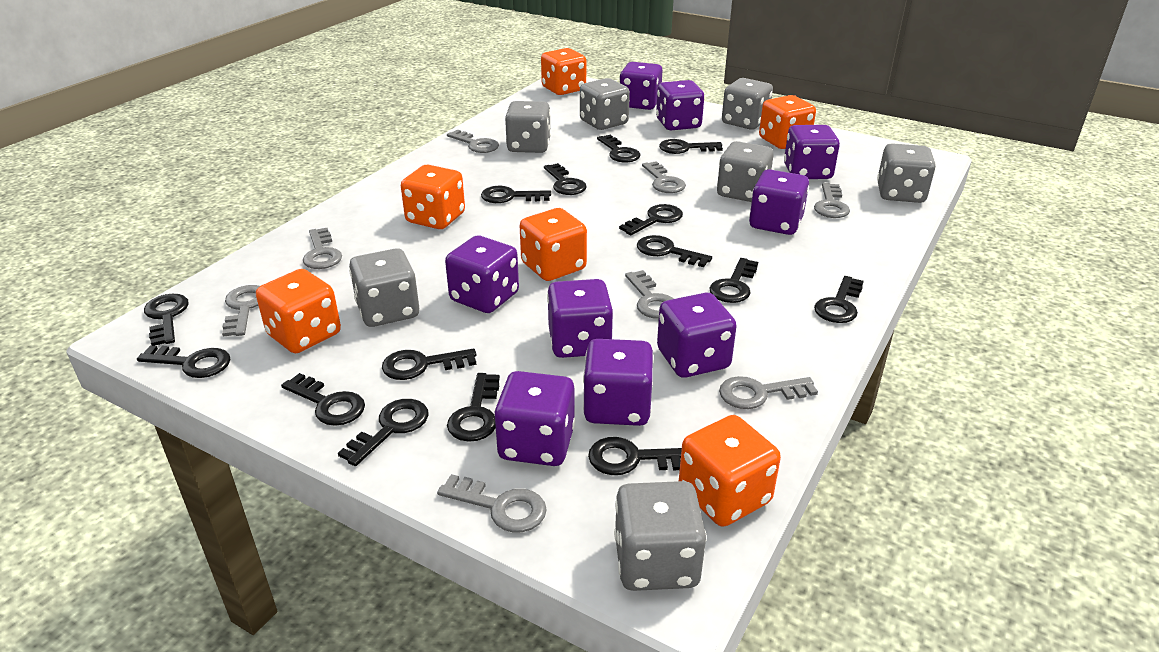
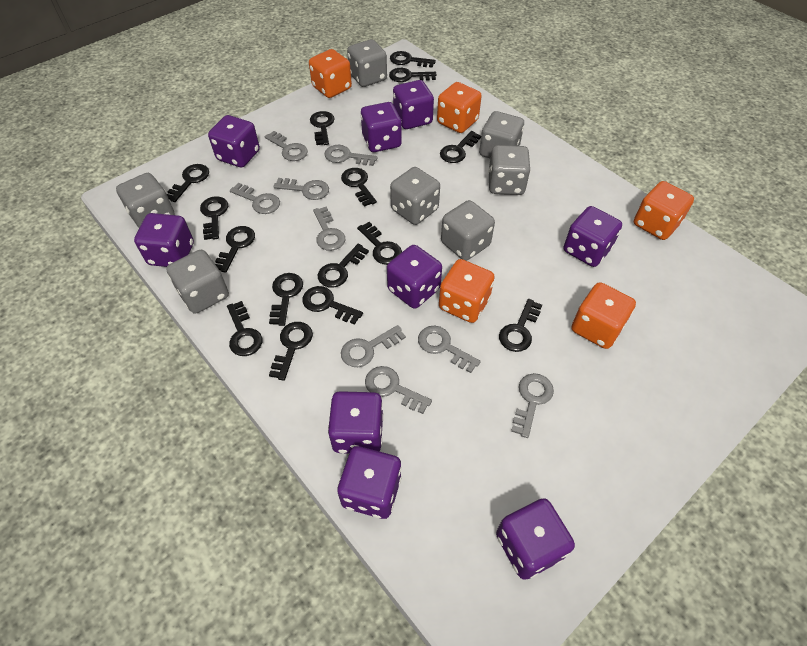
grey key: [222,285,260,336] [303,228,342,269] [437,474,547,533] [447,130,499,153] [625,270,674,319] [642,161,686,193] [719,376,818,409] [814,183,850,218] = 8 -> [230,183,280,214] [265,131,308,161] [273,178,329,200] [313,207,345,251] [325,145,378,166] [341,325,406,367] [365,366,432,414] [418,326,481,373] [511,373,554,438] = 9
orange dice: [256,269,341,353] [401,165,465,229] [519,208,587,281] [541,48,586,95] [679,415,781,527] [759,95,816,149] = 6 -> [309,49,352,98] [437,82,482,133] [439,259,495,323] [572,282,636,349] [634,181,694,240] = 5

